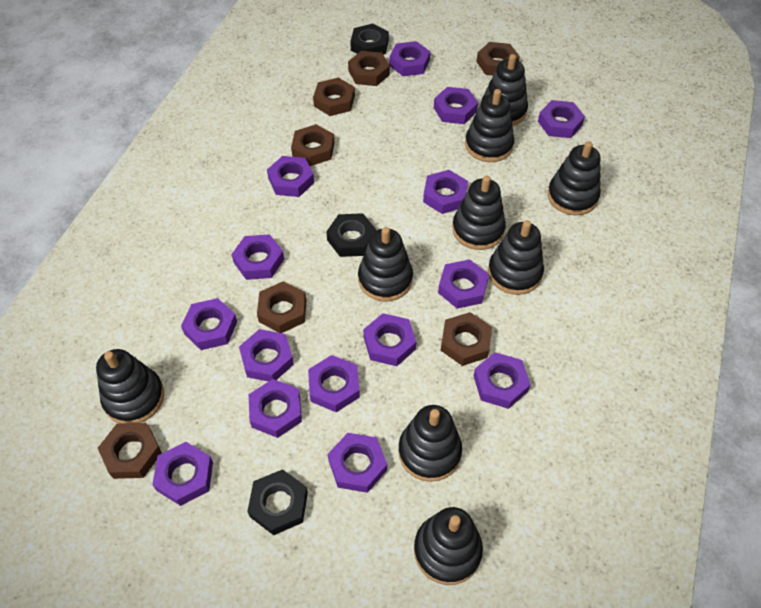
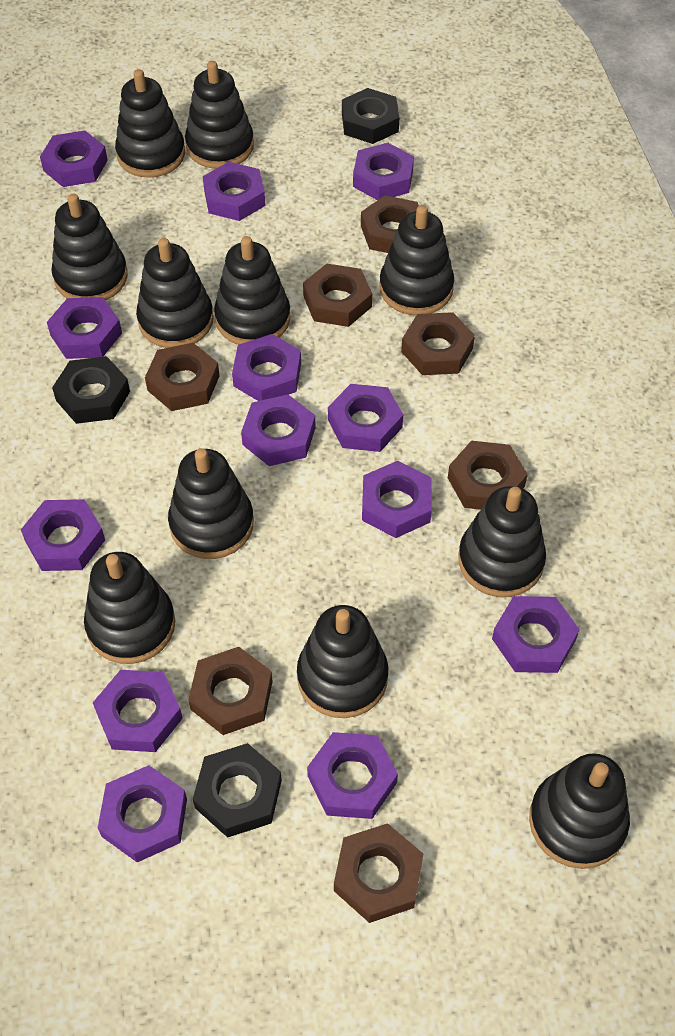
black stacking toy: [96,349,164,424] [358,227,413,301] [398,405,462,482] [414,507,483,585] [452,176,506,250] [465,89,514,162] [481,54,528,126] [488,220,544,295] [548,141,601,215] = 9 -> [51,194,128,301] [84,552,175,664] [115,69,185,178] [136,238,214,348] [168,448,254,559] [185,61,254,169] [214,236,290,345] [297,605,388,718] [379,205,454,315] [458,486,546,597] [529,753,630,869] = 11
purple nut: [152,442,213,506] [181,298,237,350] [231,234,284,280] [239,329,294,382] [249,379,302,438] [267,156,314,197] [308,355,360,412] [328,433,387,493] [363,313,416,366] [389,41,430,76] [423,170,468,214] [434,87,478,124] [438,259,489,309] [474,352,531,409] [538,100,585,138] = 15 -> [21,499,105,571] [40,130,108,187] [47,297,122,359] [93,670,183,752] [98,765,187,862] [203,162,265,221] [232,334,301,401] [241,395,316,466] [307,732,398,819] [328,384,403,452] [353,143,414,200] [362,461,432,538] [492,596,580,673] = 13

